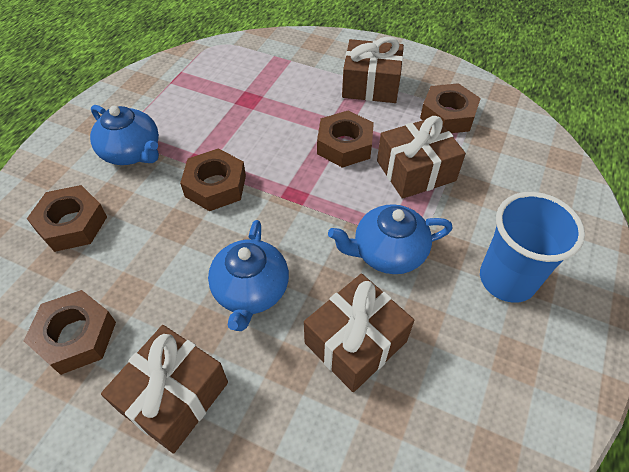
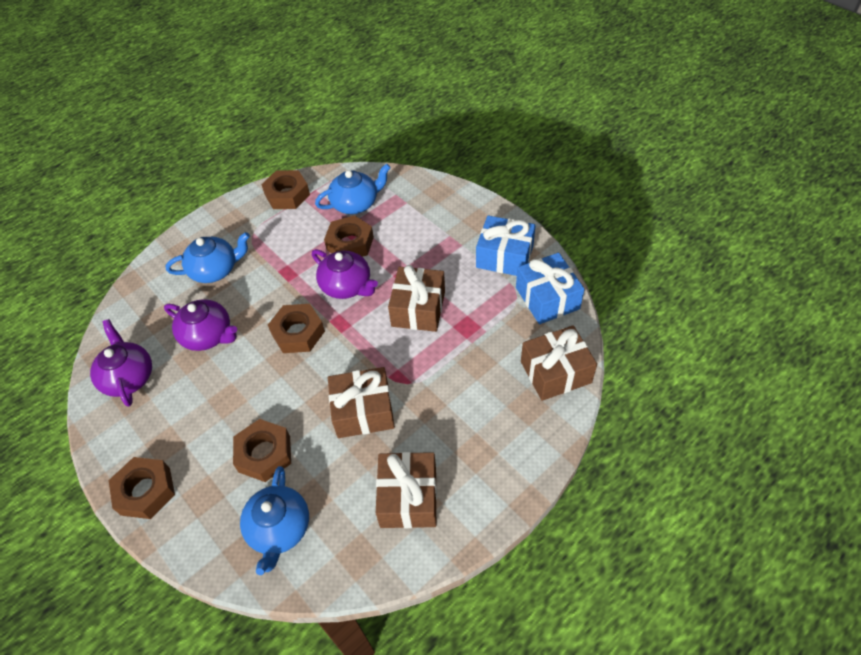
blue cup: [480,192,585,303] = 1 -> none = 0
blue gift: none = 0 -> [476,216,536,276] [516,253,585,324] = 2
purple teapot: none = 0 -> [90,319,152,407] [164,299,237,351] [312,249,378,299] = 3

